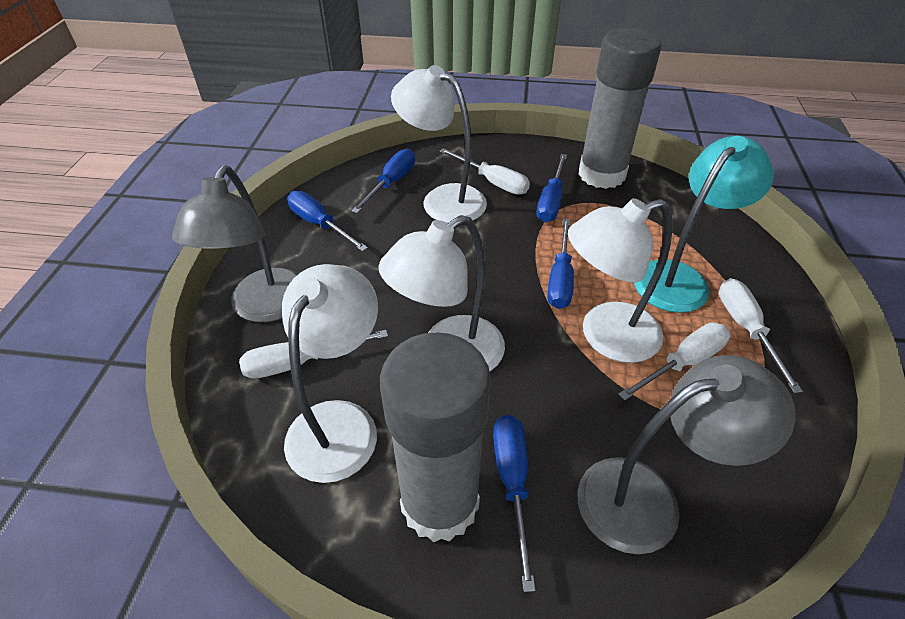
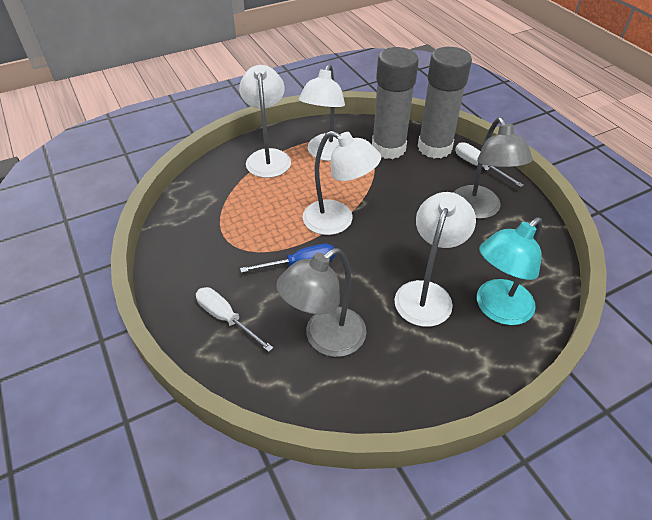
blue screwdriver: [287,191,368,252] [351,149,415,213] [493,415,536,592] [536,154,567,222] [547,219,574,309] = 5 -> [240,244,335,273] = 1
white screwdriver: [239,330,388,379] [440,148,530,195] [618,322,730,401] [719,278,803,393] = 4 -> [196,287,273,352] [455,142,524,187] = 2

